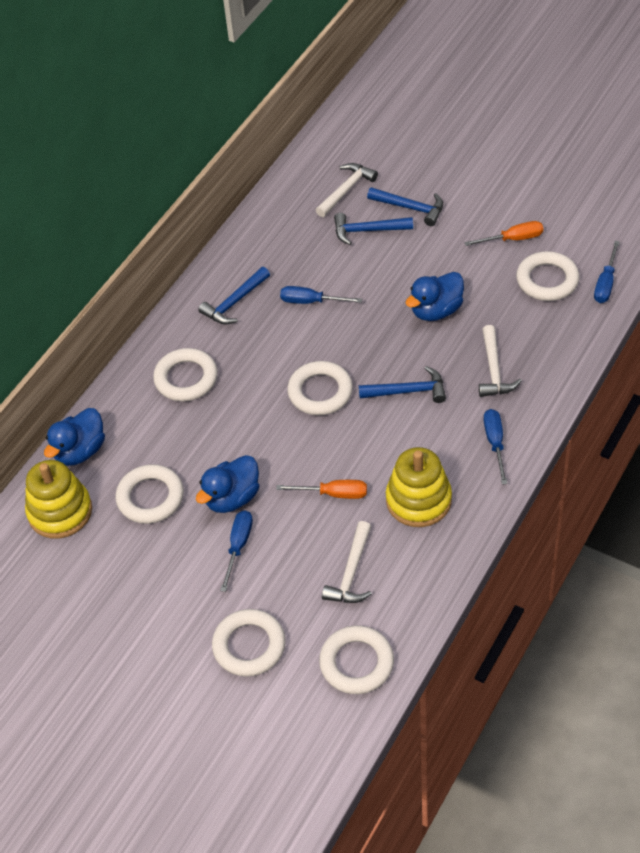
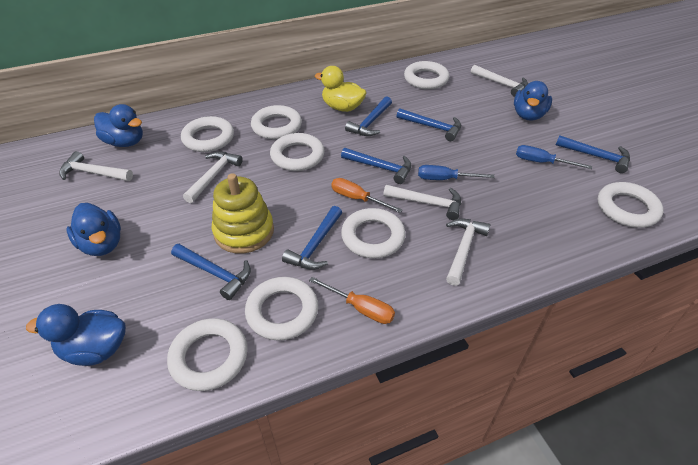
blue duck: [44,408,105,466] [196,455,259,513] [406,272,464,321] = 3 -> [26,304,126,366] [67,203,121,256] [94,104,143,147] [514,81,552,121] = 4
blue hammer: [198,267,270,324] [334,213,413,245] [359,366,446,403] [367,187,443,226] = 4 -> [171,244,251,300] [282,206,342,270] [341,148,411,184] [345,96,392,136] [397,108,461,141] [556,135,630,173] = 6
blue screwdriver: [220,510,253,592] [280,286,362,304] [484,409,508,485] [594,241,620,303] = 4 -> [418,165,495,180] [516,145,592,169] = 2
white hammer: [316,163,378,217] [322,521,372,603] [479,325,522,397] = 3 -> [59,151,133,181] [183,151,243,203] [383,185,461,220] [446,218,491,286] [471,65,528,97] = 5
white ring: [116,464,184,524] [153,348,218,402] [212,609,286,677] [287,361,353,415] [319,625,394,694] [516,251,580,301] = 6 -> [167,318,248,391] [181,116,234,152] [245,277,318,341] [251,105,302,139] [270,133,325,171] [341,208,406,258] [404,61,449,89] [598,182,664,228] = 8
yellow duck: none = 0 -> [315,66,367,112] = 1
yellow stacking toy: [25,460,92,539] [386,447,452,527] = 2 -> [212,173,274,254] = 1

